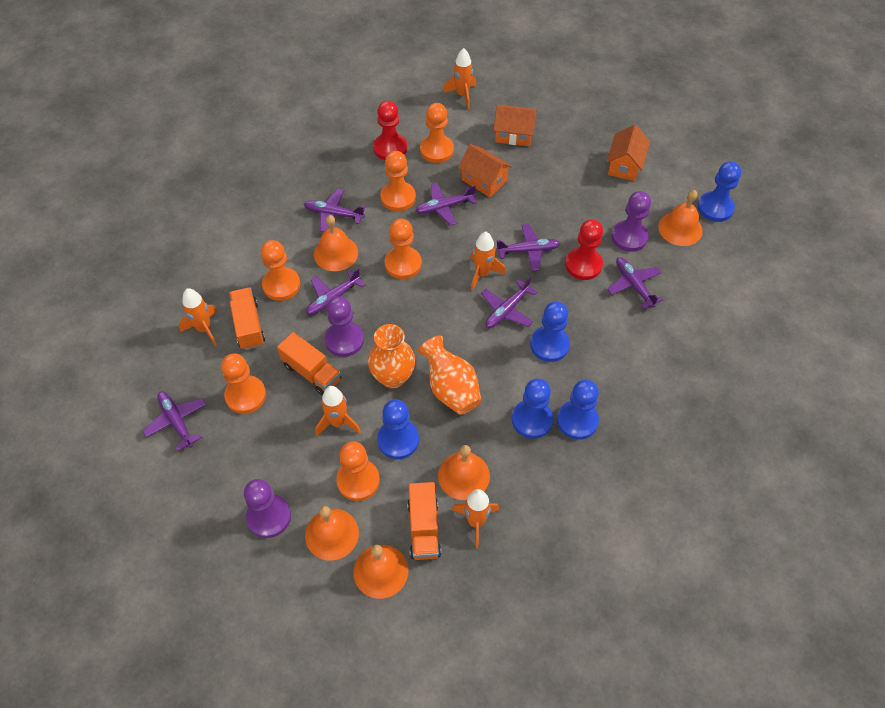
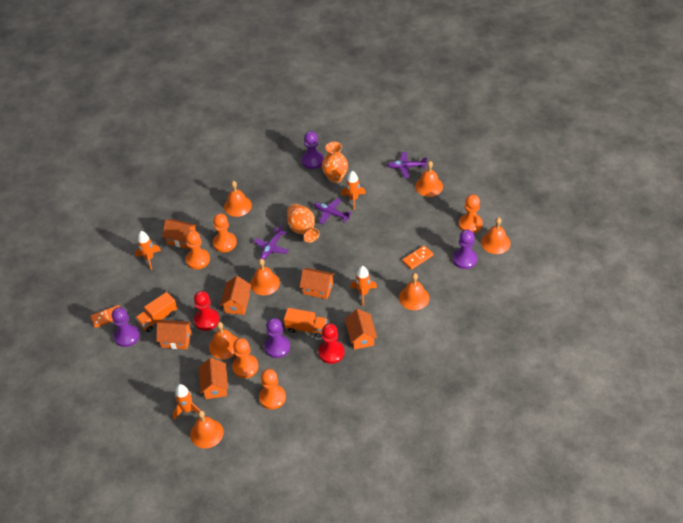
blue pawn: [377,399,419,459] [512,378,553,439] [530,301,570,362] [557,379,599,440] [698,161,741,222] = 5 -> none = 0
orange bell: [305,506,359,560] [314,215,358,271] [353,545,408,599] [438,445,490,500] [658,190,703,246] = 5 -> [190,410,224,449] [209,322,238,359] [224,181,252,217] [250,259,280,295] [399,273,430,310] [415,161,443,197] [481,217,511,254] = 7
orange domino: none = 0 -> [90,305,120,328] [402,246,433,270] = 2
orange house: [458,144,513,197] [493,104,537,146] [607,125,650,181] = 3 -> [156,320,191,349] [162,219,197,249] [199,358,228,399] [220,276,251,315] [300,268,335,299] [345,309,377,350] = 6
orange pawn: [221,353,266,414] [261,240,300,301] [336,441,380,501] [380,151,416,211] [385,219,422,279] [420,103,454,163] = 6 -> [185,230,210,269] [213,213,237,252] [232,338,259,378] [259,369,286,409] [459,194,483,233] = 5
orange rocket: [179,288,218,345] [316,386,361,436] [443,48,476,109] [452,489,499,548] [470,231,506,291] = 5 -> [135,231,161,270] [173,384,201,420] [341,171,366,210] [350,266,377,306] = 4
orange truck: [229,287,265,350] [277,332,341,396] [407,482,441,560] = 3 -> [135,292,177,332] [284,308,327,338] = 2
purple pawn: [244,479,291,538] [325,296,364,357] [611,191,651,252] = 3 -> [112,307,140,347] [264,318,290,358] [302,131,324,169] [453,229,477,269] = 4
purple plane: [143,391,206,451] [304,189,365,232] [306,268,365,315] [415,183,477,226] [481,277,537,328] [496,224,561,271] [607,257,664,309] = 7 -> [253,224,289,259] [314,198,352,224] [387,152,427,178] = 3

